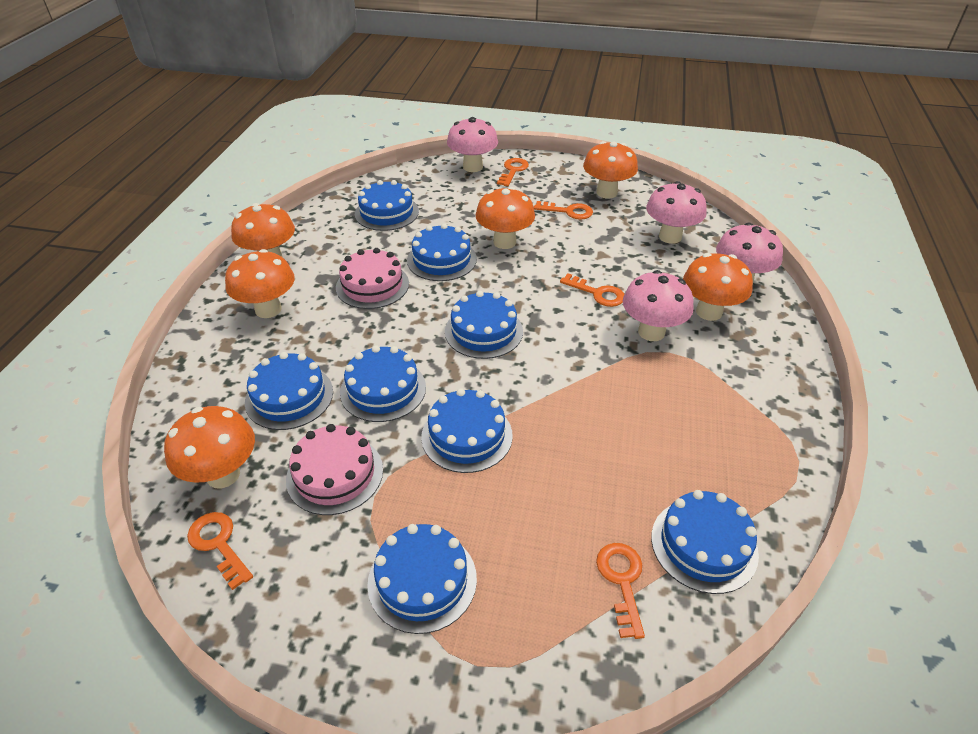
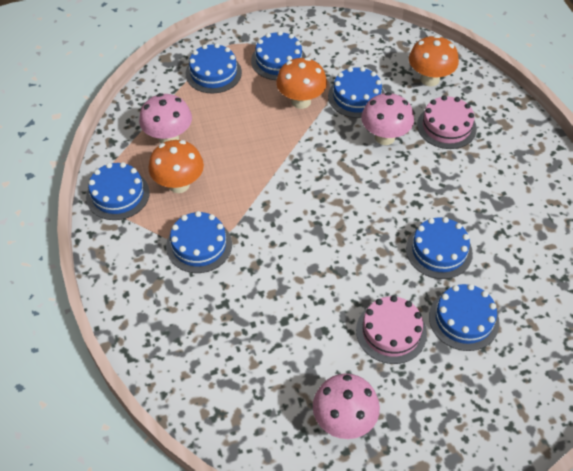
blue cake: [245,352,333,430] [340,345,426,422] [355,180,419,231] [367,524,477,634] [407,223,477,281] [421,388,513,473] [445,291,523,359] [651,490,759,594] = 8 -> [86,162,150,220] [166,211,232,273] [186,43,242,93] [251,31,306,80] [328,67,385,118] [406,217,473,279] [429,284,500,351] = 7
orange key: [187,512,253,590] [497,158,529,186] [534,201,593,220] [560,273,624,307] [596,543,645,639] = 5 -> none = 0
orange mushroom: [164,406,255,488] [225,249,295,318] [231,203,295,257] [476,187,535,249] [583,141,638,199] [683,253,753,321] = 6 -> [149,140,204,193] [276,57,327,109] [409,35,459,86] = 3
pink mushroom: [447,117,498,172] [623,270,694,341] [646,181,707,244] [716,223,783,282] = 4 -> [139,93,192,143] [313,373,380,439] [361,92,414,145] = 3

